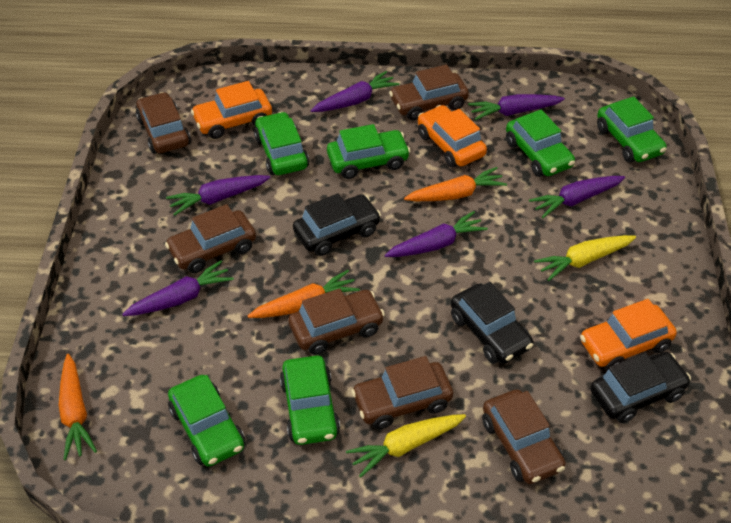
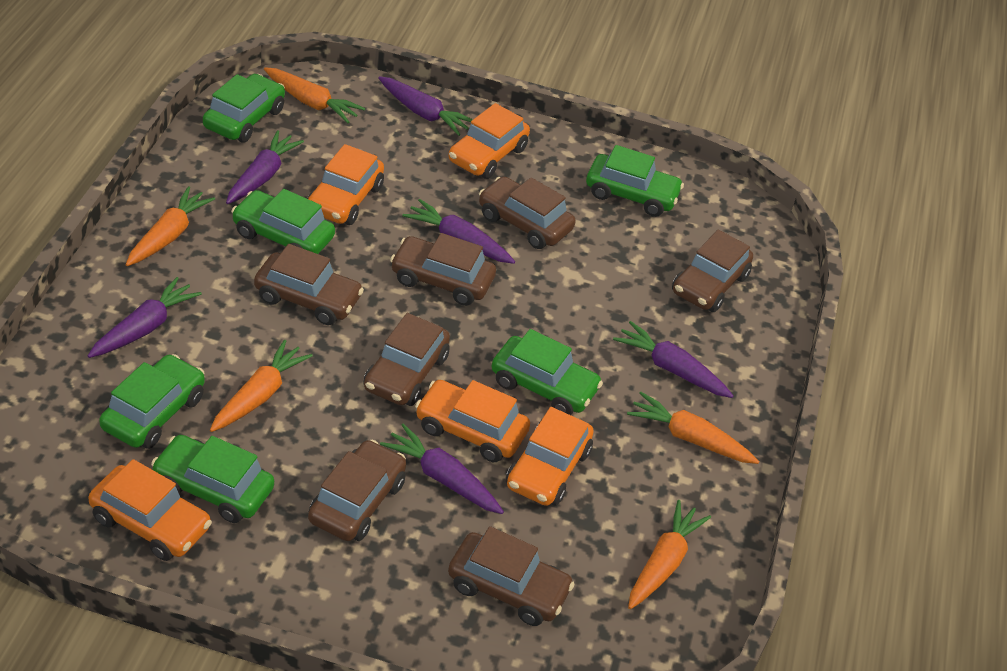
black car: [293,193,381,256] [451,282,533,364] [590,352,691,423] = 3 -> none = 0
brown car: [136,92,191,154] [165,204,256,273] [288,288,385,355] [351,356,453,429] [389,65,469,121] [482,389,566,484] = 6 -> [254,244,364,325] [308,440,406,541] [363,313,450,406] [390,233,496,306] [448,526,575,626] [479,176,576,249] [672,230,753,312] = 7
orange car: [191,81,272,139] [418,105,487,168] [580,299,677,370] = 3 -> [88,459,212,561] [307,144,384,225] [415,380,530,462] [449,103,530,179] [506,407,593,506] = 5
orange carrot: [58,354,97,460] [247,270,360,318] [404,167,507,201] = 3 -> [126,186,215,266] [210,339,313,432] [264,67,365,123] [627,392,759,464] [628,500,711,609] = 5
yellow carrot: [346,414,466,478] [534,235,636,281] = 2 -> none = 0

